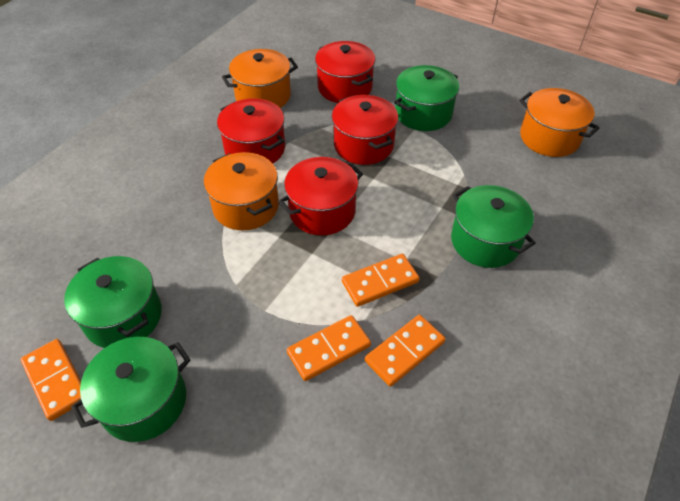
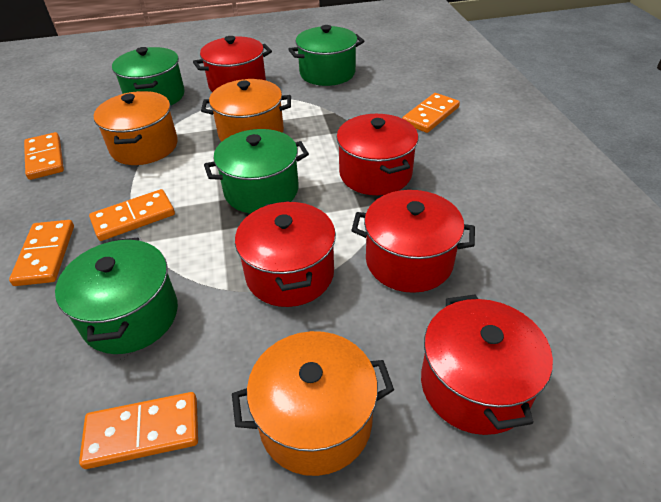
orange domino: [21,339,81,421] [287,315,371,381] [342,254,420,307] [365,315,446,387] = 4 -> [9,220,74,286] [24,132,64,180] [79,392,198,469] [89,189,175,241] [402,93,460,133] = 5
red pot: [217,98,285,163] [278,157,363,235] [315,41,376,103] [332,95,398,165] = 4 -> [193,36,272,92] [235,201,336,307] [336,114,418,195] [351,190,475,293] [421,295,553,435] = 5

